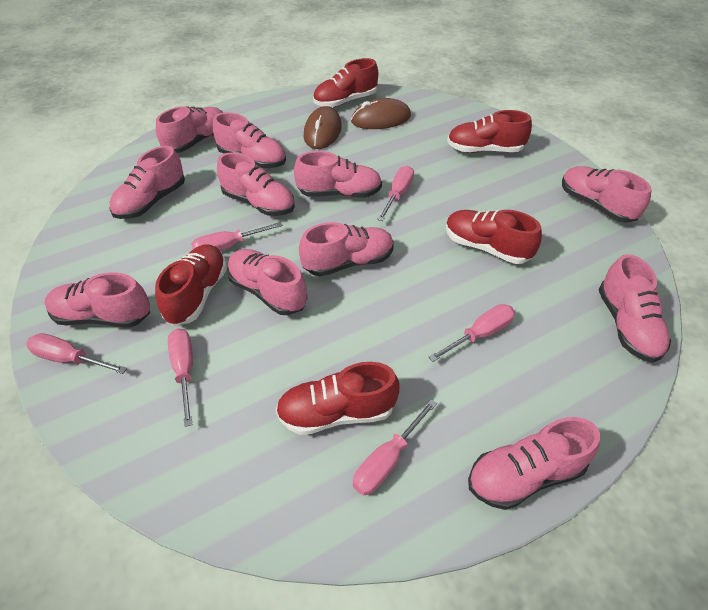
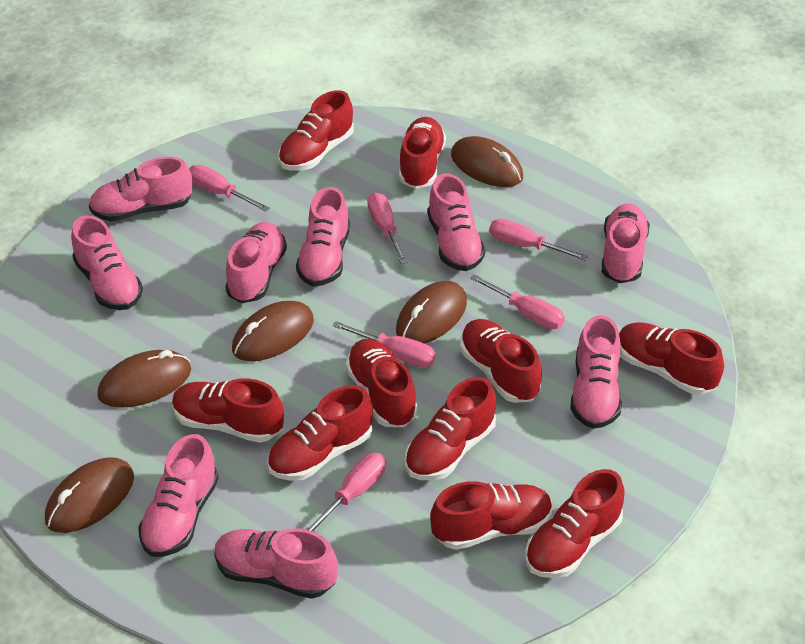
brown mouse: [304,106,342,149] [351,98,411,129] = 2 -> [45,457,134,533] [97,350,191,408] [232,301,314,361] [396,281,467,343] [451,136,523,187] = 5
pink shoe: [44,272,150,328] [109,146,185,219] [156,106,223,153] [213,112,286,168] [217,153,295,216] [227,249,307,315] [294,151,382,198] [299,222,394,276] [468,417,600,510] [562,166,652,223] [599,254,671,363] = 11 -> [71,216,143,310] [89,157,192,222] [138,434,219,557] [214,529,338,599] [225,222,287,303] [296,187,350,287] [427,174,485,271] [570,315,622,429] [602,204,650,283] = 9
red shoe: [155,245,227,326] [276,362,399,435] [313,58,378,107] [446,210,542,264] [447,110,532,153] = 5 -> [172,378,284,443] [267,385,373,481] [278,90,354,171] [345,338,418,427] [399,117,446,189] [405,377,496,481] [430,481,552,550] [460,319,542,403] [525,469,625,578] [619,322,724,395] = 10

